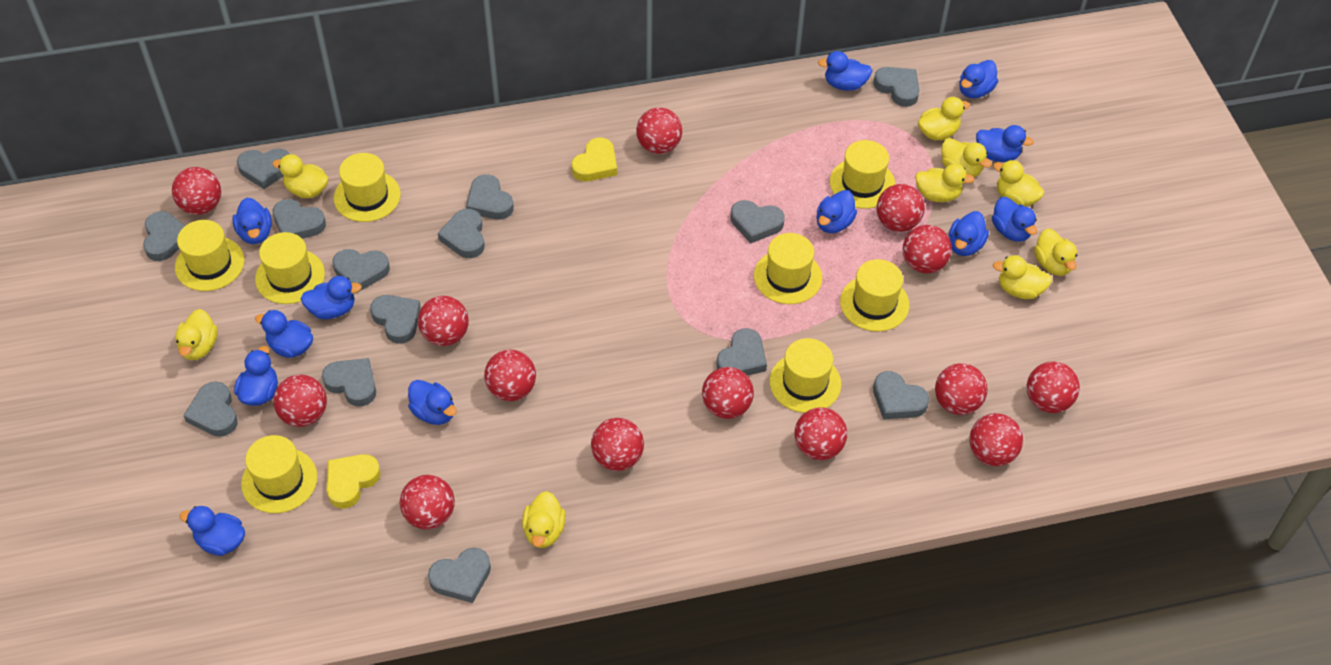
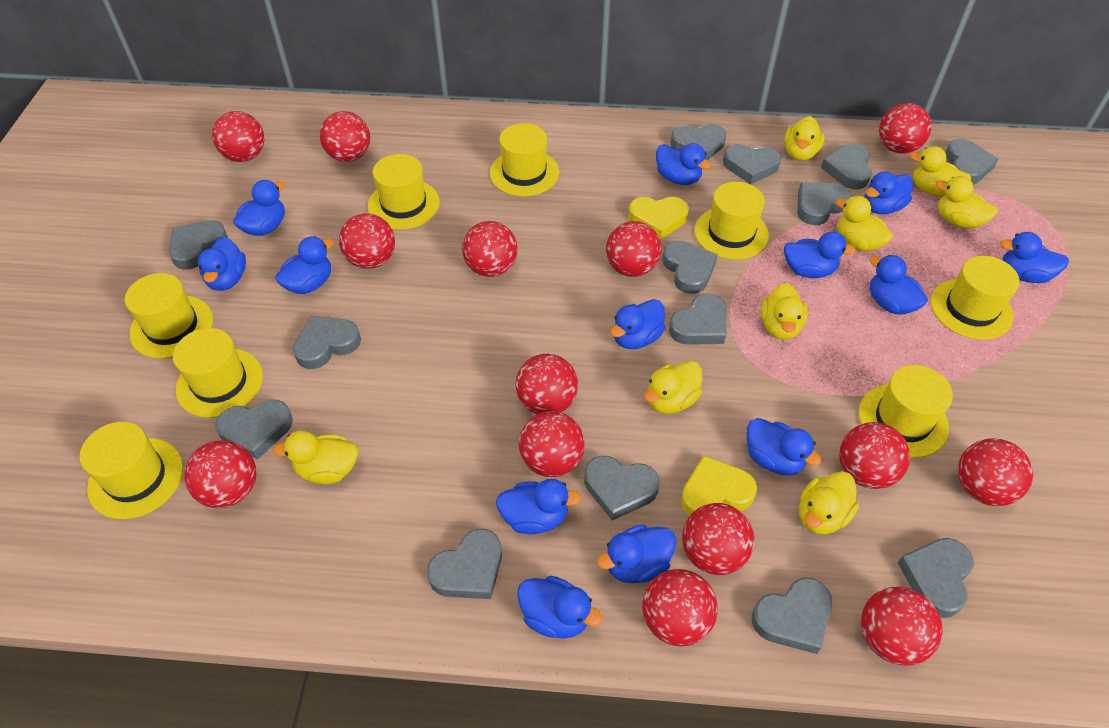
blue duck: [180,506,245,556] [232,197,272,244] [234,346,278,406] [255,310,313,358] [300,276,362,319] [408,380,457,425] [817,190,857,233] [818,51,873,91] [949,211,989,256] [959,60,998,99] [976,125,1034,162] [992,197,1037,242] = 12 -> [198,237,246,291] [233,180,285,236] [275,236,334,294] [496,479,581,534] [517,576,602,639] [597,524,676,583] [610,299,665,349] [656,143,711,185] [747,418,822,475] [784,232,856,278] [864,172,913,214] [870,255,928,314] [1000,232,1069,283] = 13
yellow duck: [175,309,218,360] [272,154,329,198] [522,491,566,548] [915,164,975,202] [918,97,970,140] [941,138,992,177] [993,160,1044,207] [993,255,1052,299] [1034,228,1077,276] = 9 -> [273,430,358,484] [644,361,702,414] [761,283,808,340] [784,116,824,161] [799,471,859,535] [836,196,893,252] [910,146,971,197] [935,176,998,229] = 8

